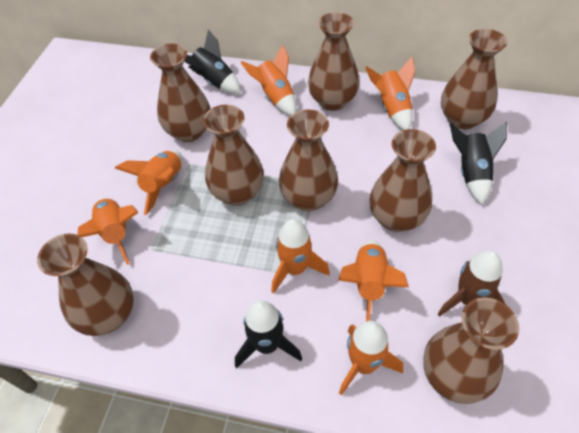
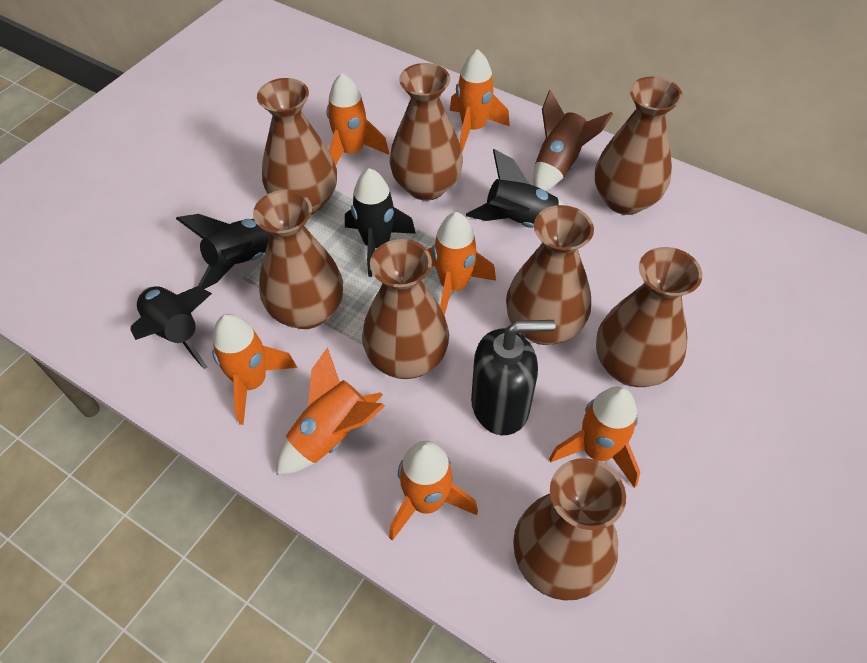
black rocket: [184,29,241,94] [235,300,302,368] [450,122,507,205] = 3 -> [131,286,212,369] [176,214,270,289] [345,168,416,277] [466,149,565,228] = 4
black soap dispenser: none = 0 -> [471,320,556,435] = 1

